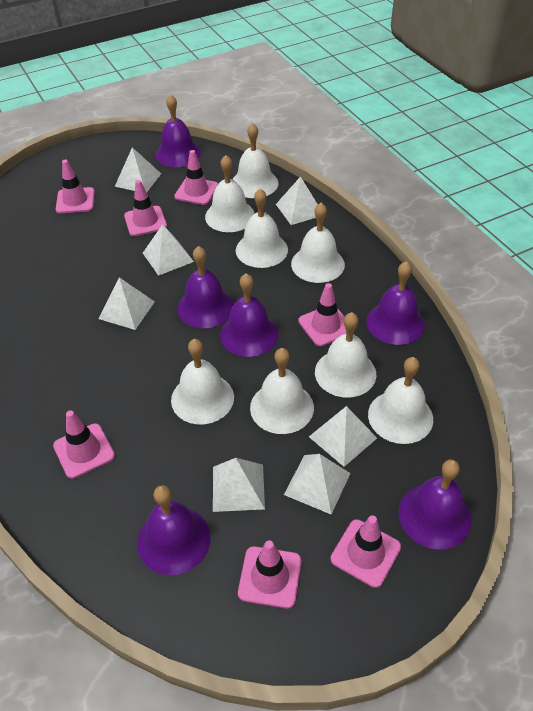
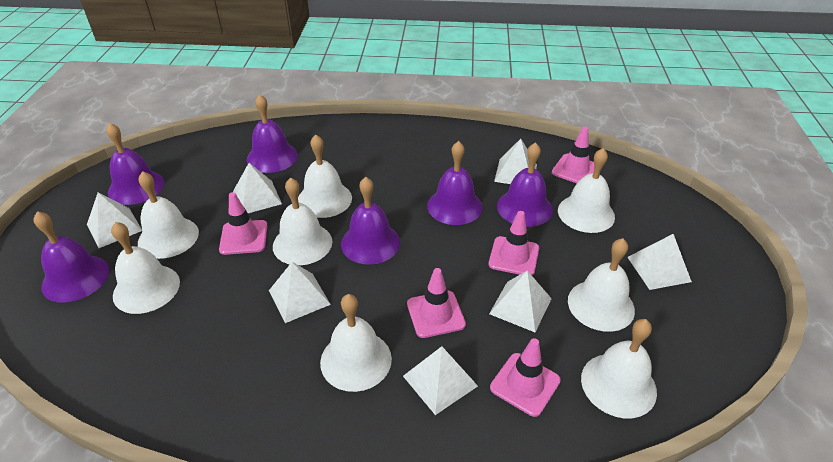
pink traffic cone: [53,410,115,479] [56,160,95,214] [124,180,167,236] [174,150,218,205] [238,540,301,609] [298,283,346,347] [331,515,401,588] = 7 -> [219,192,268,255] [407,268,466,338] [488,211,539,275] [490,338,561,417] [552,127,594,183] = 5

